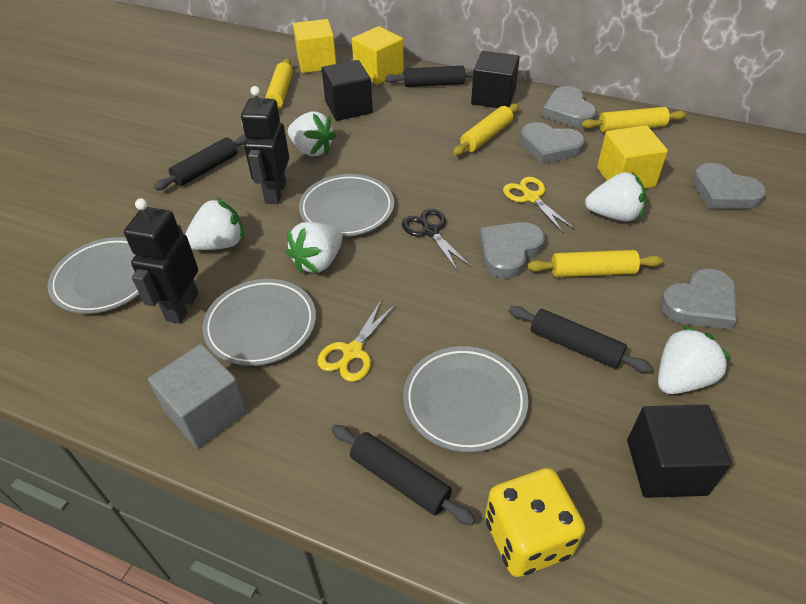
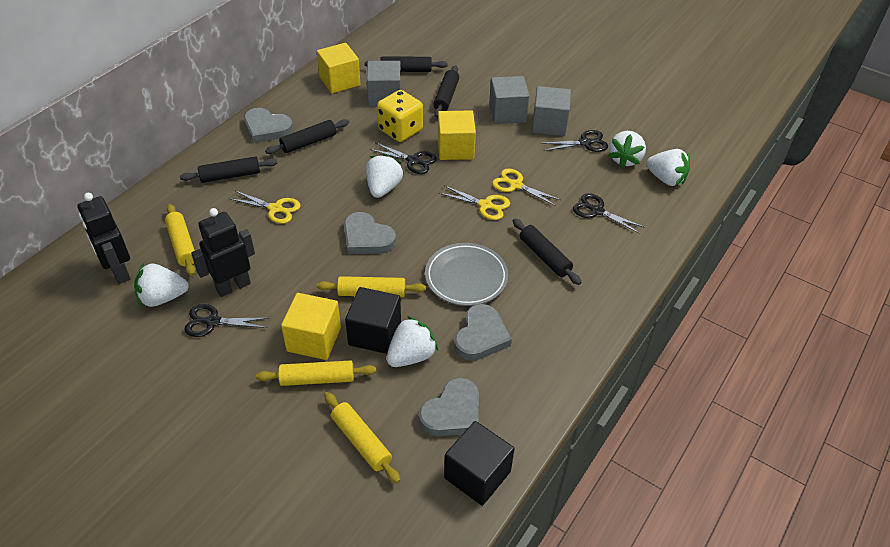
black cube: [322,60,373,121] [471,51,520,108] [627,404,732,498] = 3 -> [345,287,401,354] [444,421,515,506] = 2
black rolling pin: [154,135,247,190] [331,425,476,526] [385,66,473,87] [509,306,652,373] = 4 -> [180,156,277,183] [265,119,349,154] [365,56,448,72] [433,65,459,118] [513,219,582,285] = 5
black scissors: [402,209,471,272] = 1 -> [184,304,269,337] [370,142,437,174] [540,130,608,152] [573,193,645,234] = 4
grey cube: [148,344,247,449] = 1 -> [367,61,401,107] [489,76,529,124] [532,86,571,136] = 3
grey heart: [480,222,545,279] [520,122,585,164] [542,86,597,128] [660,269,737,330] [692,163,766,209] = 5 -> [244,108,293,143] [344,212,396,254] [419,378,479,436] [454,304,512,361] = 4
grey plate: [48,237,139,314] [202,279,316,366] [299,174,394,237] [403,346,528,452] = 4 -> [425,243,508,306] = 1
yellow scissors: [317,299,396,382] [503,177,575,234] = 2 -> [230,191,301,224] [439,186,510,220] [492,169,561,206] = 3

